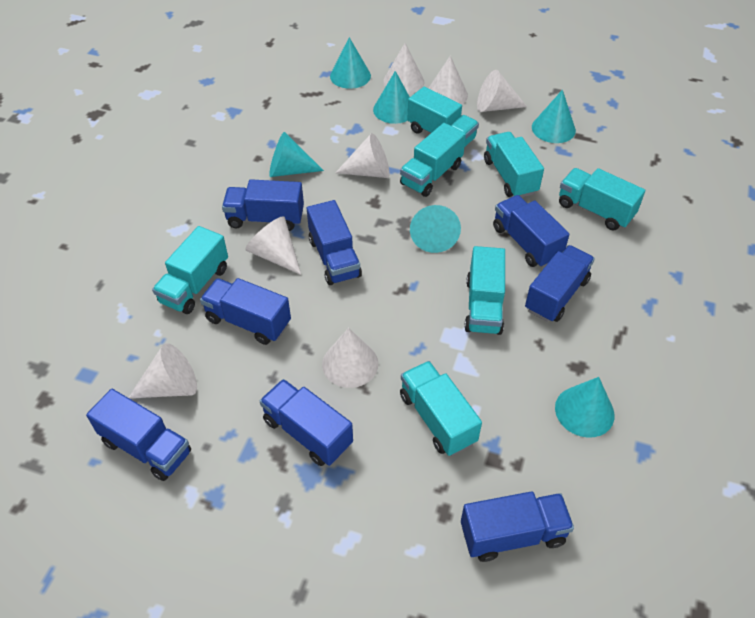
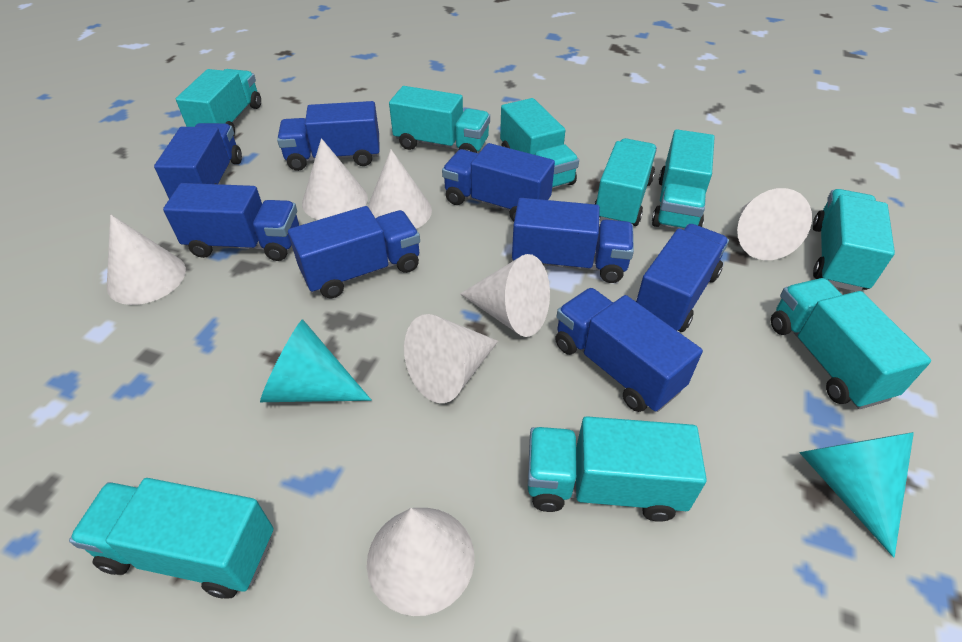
turquoise cone: [269,132,324,177] [330,37,371,89] [373,71,410,124] [410,205,461,253] [532,90,576,143] [555,377,614,437] = 6 -> [260,319,371,402] [799,432,914,558] = 2
turquoise truck: [152,226,228,314] [400,123,466,197] [400,361,482,456] [407,87,479,147] [464,246,505,335] [484,132,544,197] [559,168,645,230] = 7 -> [69,478,274,599] [176,69,261,136] [389,86,490,153] [500,98,579,189] [528,416,707,522] [594,138,657,226] [652,129,715,230] [771,278,931,409] [813,189,895,292] = 9

